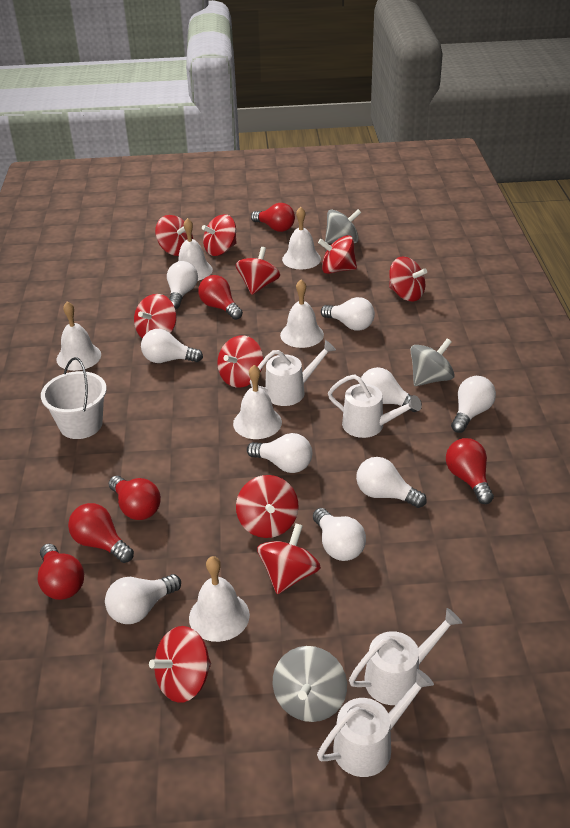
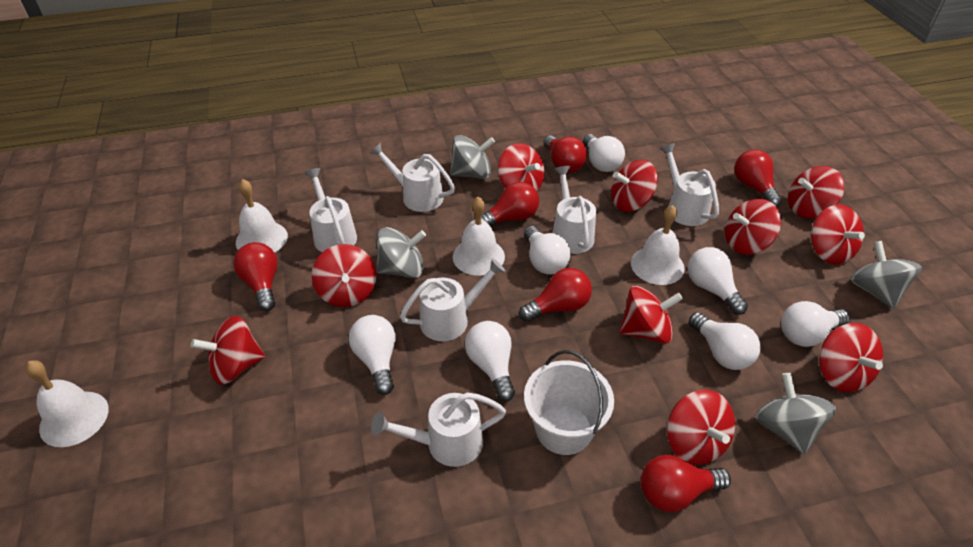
grey spinning top: [273,646,347,722] [325,209,361,244] [410,338,455,386] = 3 -> [376,227,426,278] [450,135,495,179] [755,373,836,455] [850,241,922,309] = 4
white bell: [56,301,101,371] [178,218,213,281] [189,556,250,642] [233,365,282,439] [280,280,324,348] [282,207,321,269] = 6 -> [25,360,108,447] [236,179,288,253] [453,197,505,276] [631,205,685,285] = 4
white light bulb: [105,574,181,624] [141,329,203,363] [167,261,198,309] [247,433,312,473] [313,508,366,561] [321,297,375,331] [356,457,427,508] [361,367,422,412] [451,376,496,433] = 9 -> [349,315,396,395] [465,321,515,402] [524,226,571,275] [583,134,625,172] [688,247,748,315] [689,312,760,370] [781,301,850,347] = 7
white watering can: [250,340,336,406] [317,669,434,777] [328,374,421,438] [349,608,462,705] = 4 -> [305,168,357,252] [370,143,455,212] [371,392,506,467] [400,258,505,341] [552,166,596,254] [660,143,719,226] = 6

